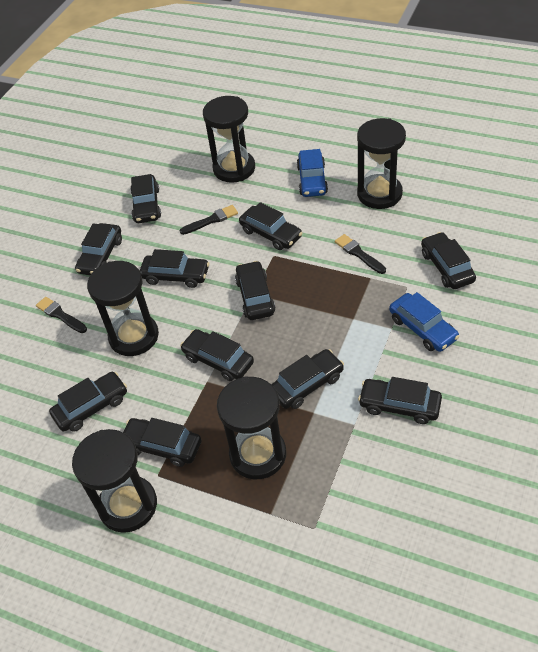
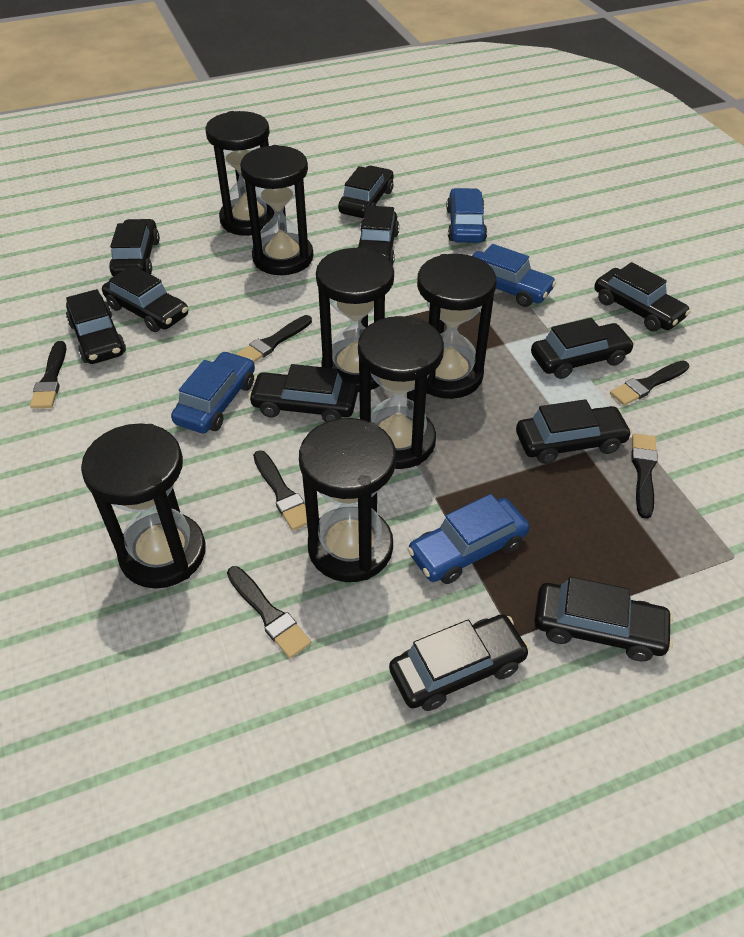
black brush: [36,297,87,333] [180,205,238,235] [335,234,386,274] = 3 -> [30,341,66,409] [227,566,311,658] [235,315,312,362] [253,450,307,531] [610,360,689,406] [631,433,658,519] = 6
black hourglass: [72,429,157,533] [87,261,159,356] [203,96,255,183] [217,376,286,479] [357,118,406,209] = 5 -> [81,423,206,589] [205,111,274,236] [240,145,314,275] [299,418,396,582] [316,247,394,392] [358,316,444,469] [417,254,497,399] = 7
blue car: [297,149,328,197] [389,292,459,352] = 2 -> [171,351,255,433] [407,494,530,584] [446,188,487,243] [472,244,556,307] = 4

